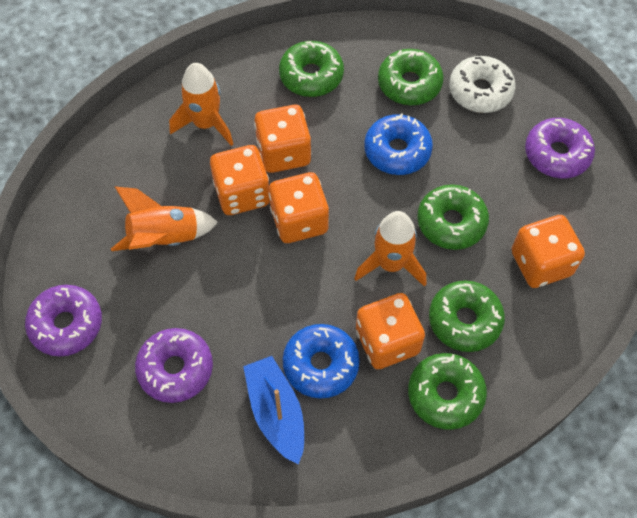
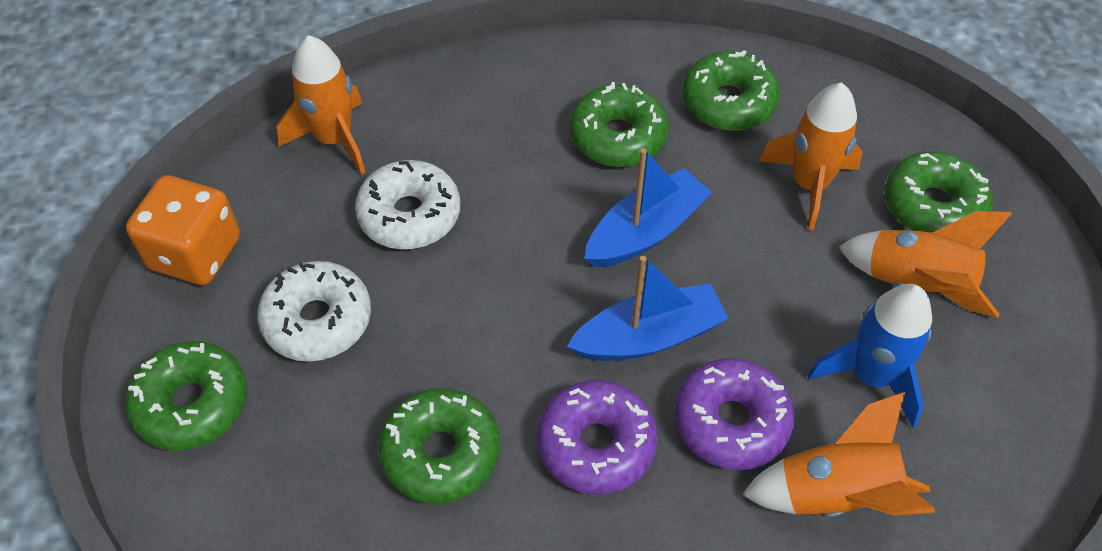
blue boat: [243,356,304,465] = 1 -> [567,256,729,361] [584,148,713,267] = 2
blue donut: [283,324,360,399] [364,113,433,175] = 2 -> none = 0
blue rocket: none = 0 -> [807,284,932,428] = 1
orange dice: [210,145,270,215] [254,105,311,173] [269,172,329,243] [356,293,425,369] [512,215,585,288] = 5 -> [126,175,240,285] = 1
orange rocket: [111,186,218,251] [169,63,233,146] [354,211,426,287] = 3 -> [277,35,365,175] [742,392,935,517] [759,83,863,231] [839,211,1012,318] = 4
purple donut: [25,285,102,357] [135,328,213,403] [525,118,595,178] = 3 -> [537,380,658,494] [674,358,794,470] = 2
white donut: [449,56,516,113] = 1 -> [257,261,371,362] [355,160,460,249] = 2

